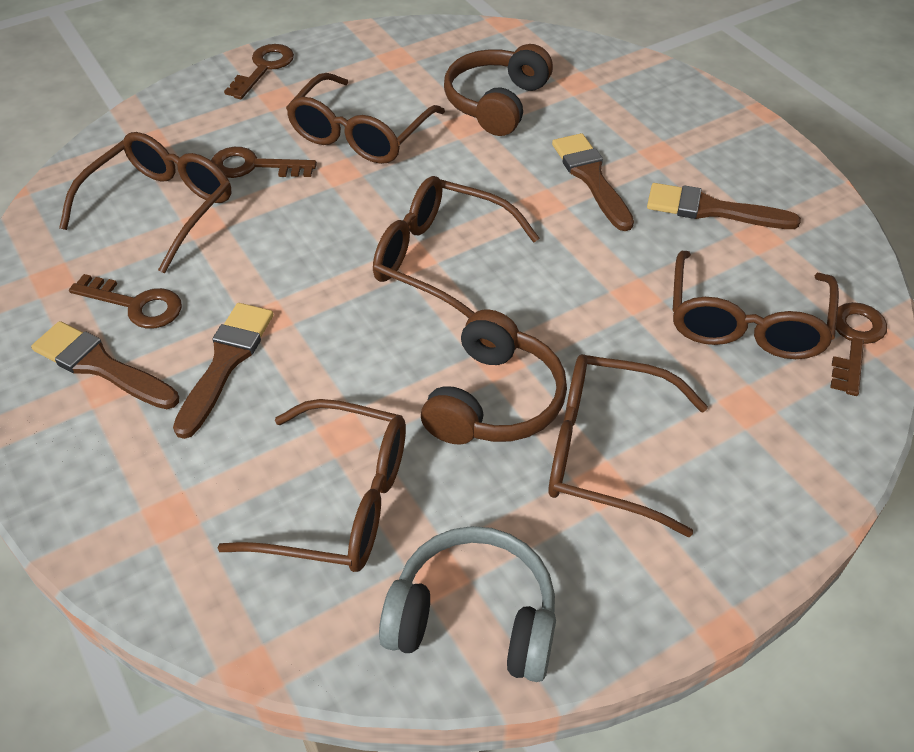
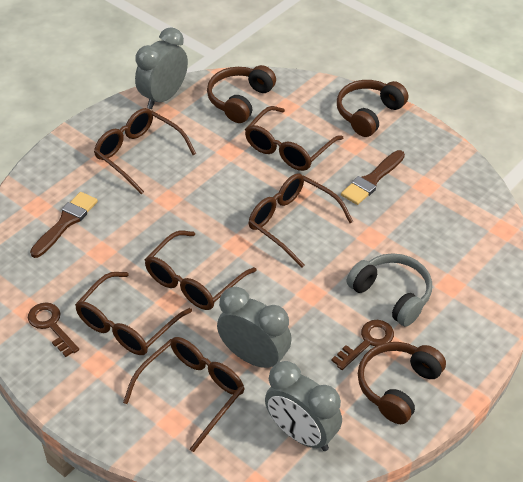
brown brush: [31,321,179,409] [173,303,273,439] [552,133,634,231] [647,183,801,229] = 4 -> [30,192,98,258] [341,150,405,205] = 2
brown headphones: [421,310,567,444] [444,44,553,136] = 2 -> [207,65,276,123] [337,80,408,137] [358,342,446,424] = 3
brown key: [69,274,182,329] [211,147,317,178] [224,44,294,99] [830,302,887,396] = 4 -> [28,302,79,357] [331,320,394,370] = 2
grey clock: none = 0 -> [135,27,188,109] [217,287,292,368] [265,361,342,451] = 3

